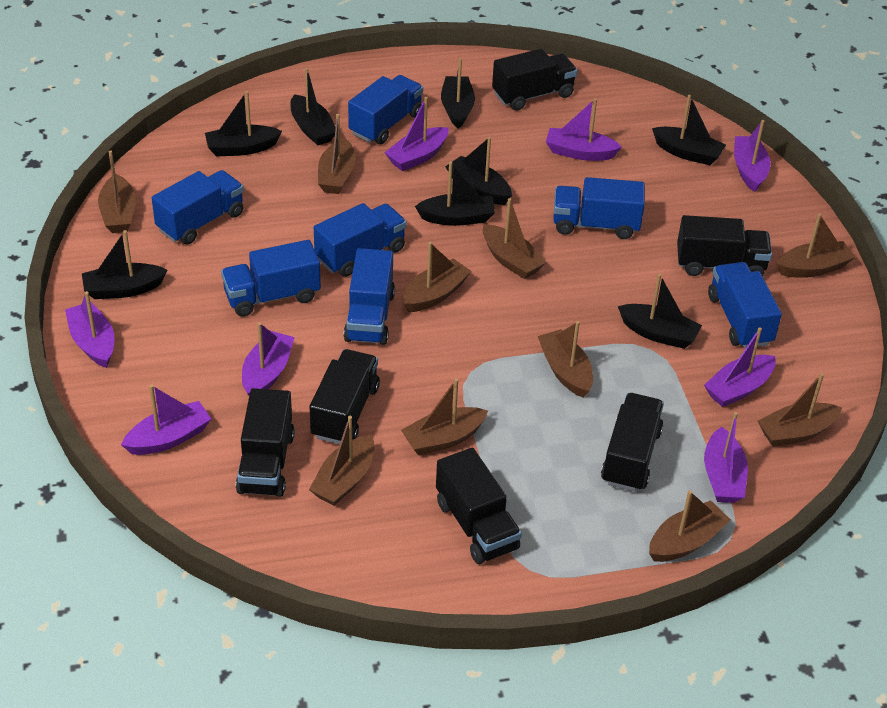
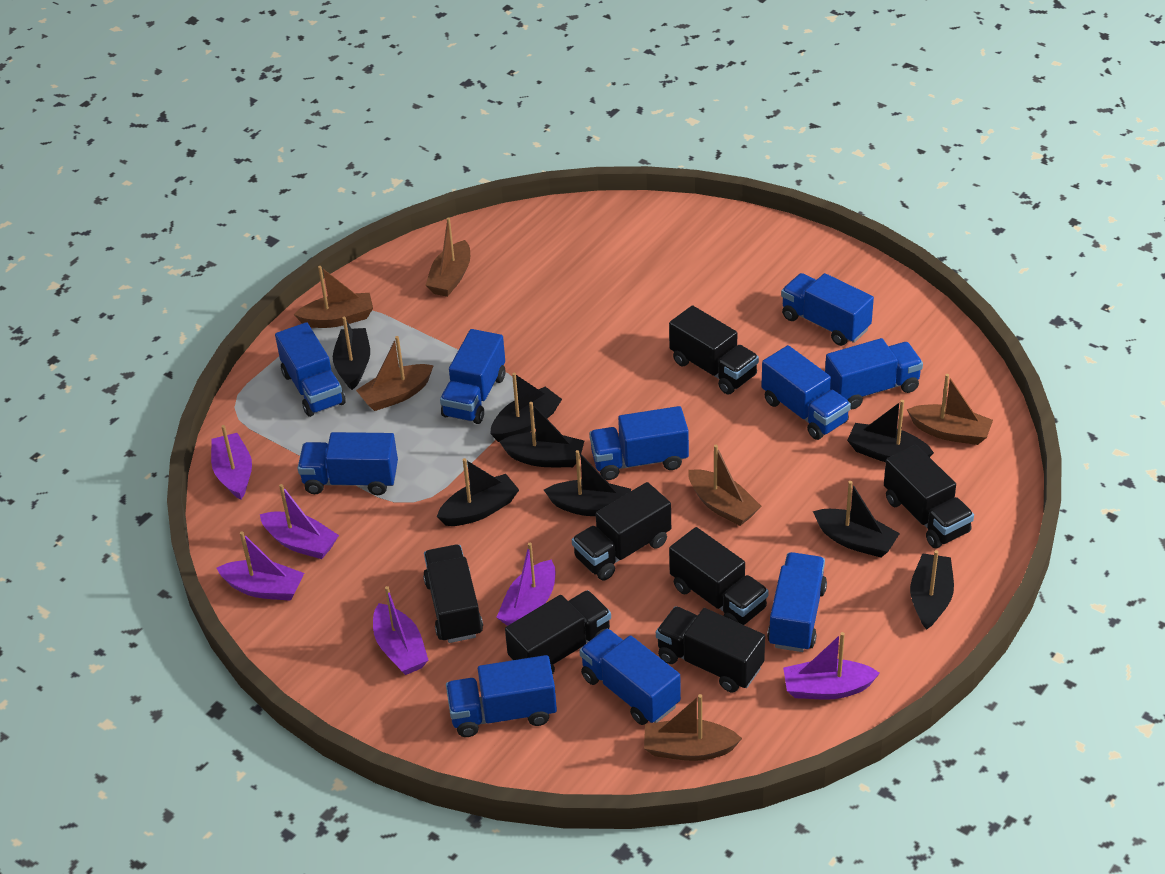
black truck: [236,388,295,497] [309,349,380,444] [436,448,522,564] [492,49,577,111] [601,393,664,492] [677,215,772,276] = 6 -> [423,545,483,643] [505,590,611,674] [572,482,671,580] [656,606,765,692] [669,305,759,394] [669,527,769,625] [884,445,974,548] = 7
blue truck: [152,170,244,244] [221,240,321,317] [314,203,407,277] [344,248,395,345] [348,75,423,144] [553,177,645,239] [708,262,782,349] = 7 -> [275,322,346,417] [297,432,398,495] [440,329,505,424] [446,655,557,737] [579,628,681,725] [589,406,689,480] [761,345,851,440] [767,552,827,652] [781,273,874,346] [825,338,923,409] = 10
brown boat: [98,151,136,233] [309,416,375,506] [318,114,356,194] [401,378,488,455] [402,242,471,312] [483,198,546,279] [538,321,593,398] [649,490,731,562] [758,373,842,447] [777,213,855,278] = 10 -> [294,266,373,328] [356,336,434,411] [425,217,470,297] [644,694,742,761] [688,445,761,526] [907,374,993,445] = 6
purple boat: [65,291,114,368] [121,385,211,455] [242,322,295,396] [384,97,448,171] [546,98,622,161] [704,327,776,407] [704,412,748,503] [734,120,771,192] = 8 -> [211,425,252,499] [217,531,304,601] [260,484,339,559] [373,586,428,675] [496,543,556,626] [783,632,880,700] = 6

